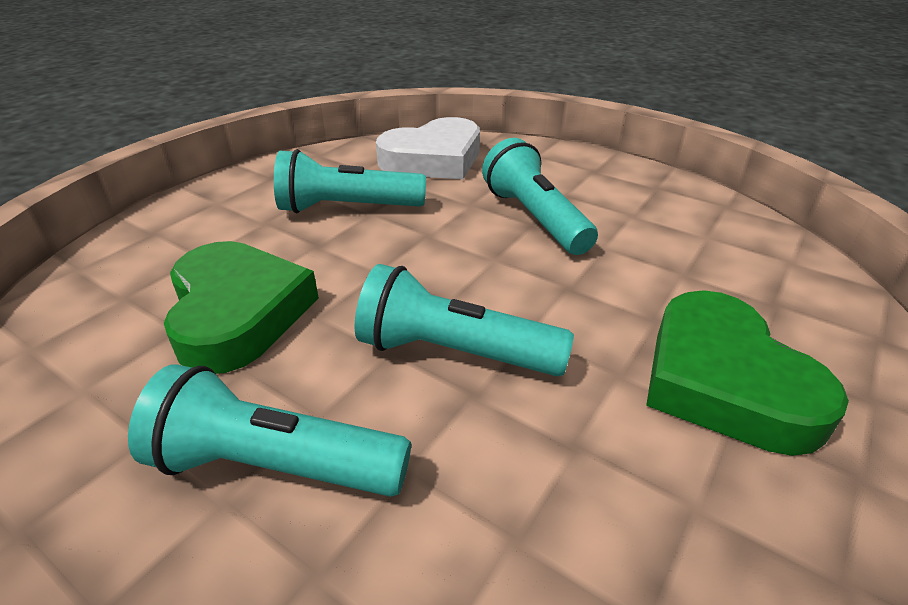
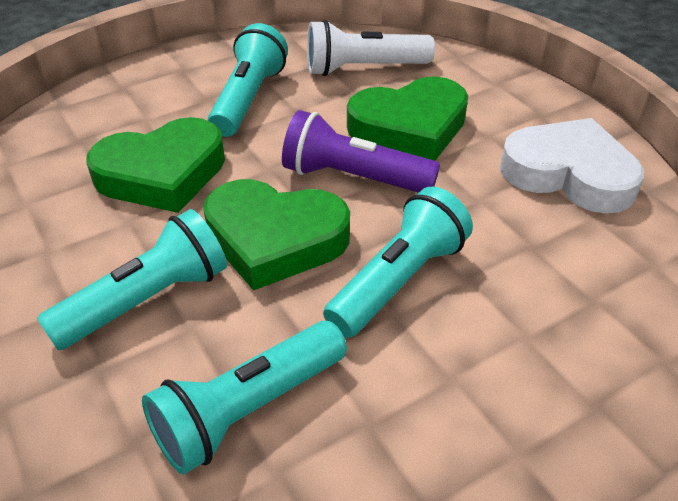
green heart: [164,241,319,374] [646,290,849,456] = 2 -> [86,117,225,213] [203,179,350,291] [347,77,468,161] = 3
purple flashlight: none = 0 -> [282,110,440,193] = 1
white flashlight: none = 0 -> [307,20,435,76] = 1

